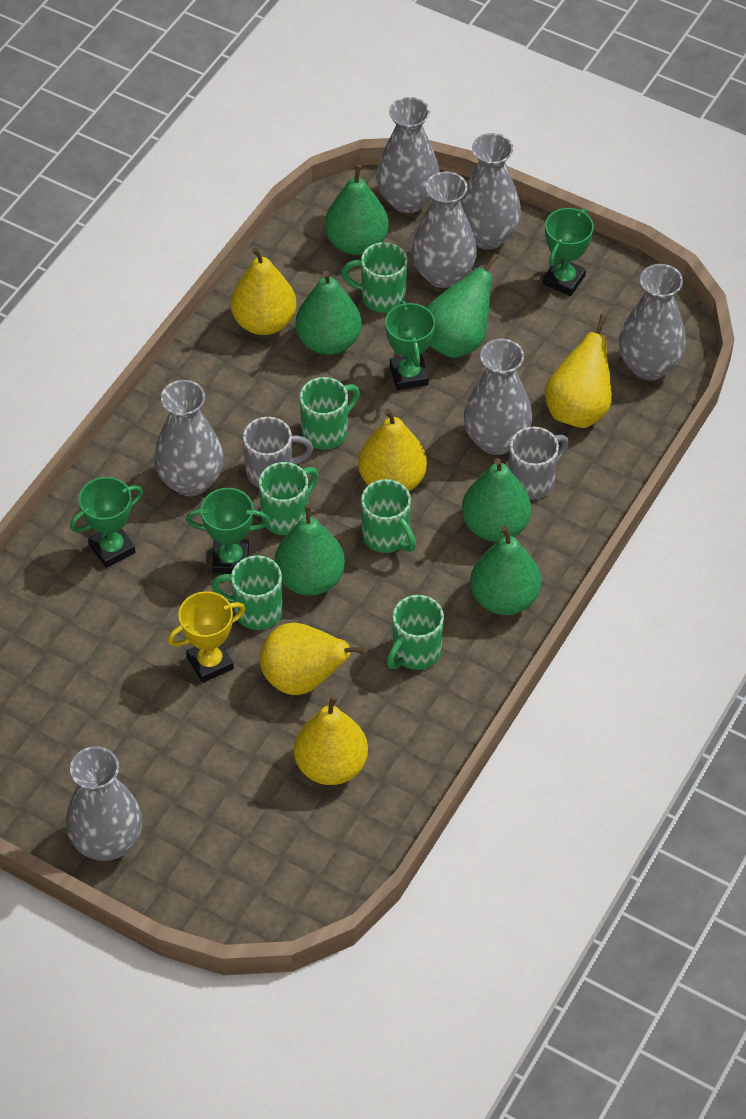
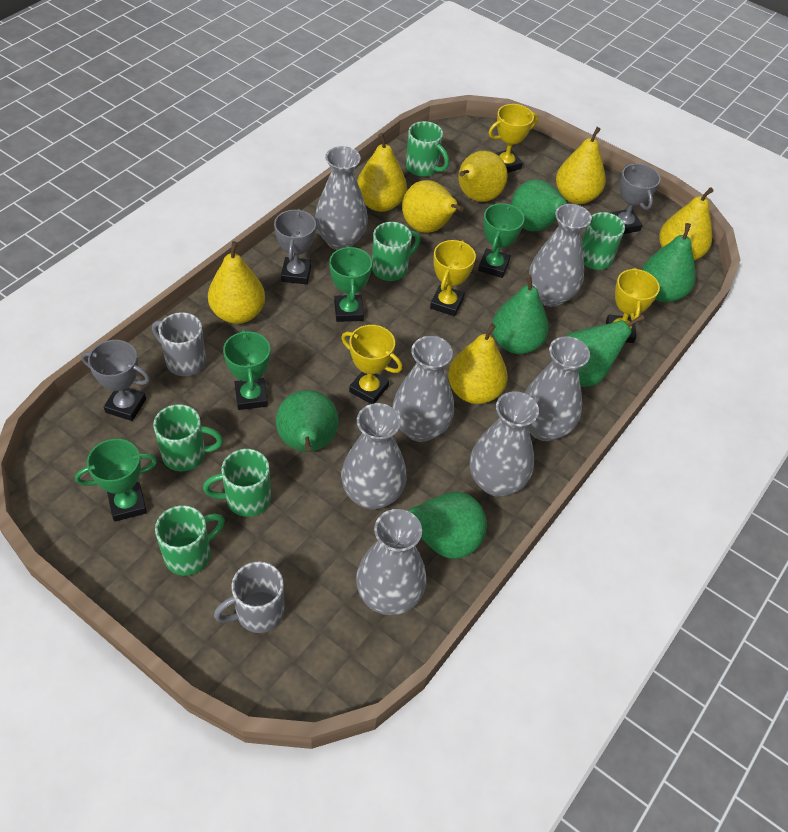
grey trophy: none = 0 -> [81,340,150,421] [274,209,316,284] [610,163,660,234] = 3
yellow pear: [231,247,297,335] [260,622,366,695] [294,695,368,785] [358,409,427,491] [545,314,612,428] = 5 -> [208,241,265,324] [357,133,407,212] [402,180,464,233] [448,324,508,404] [458,151,508,202] [556,127,606,204] [659,187,713,261] = 7
yellow trophy: [168,591,245,683] = 1 -> [341,325,402,404] [430,240,476,316] [488,104,538,173] [606,268,660,343] = 4

